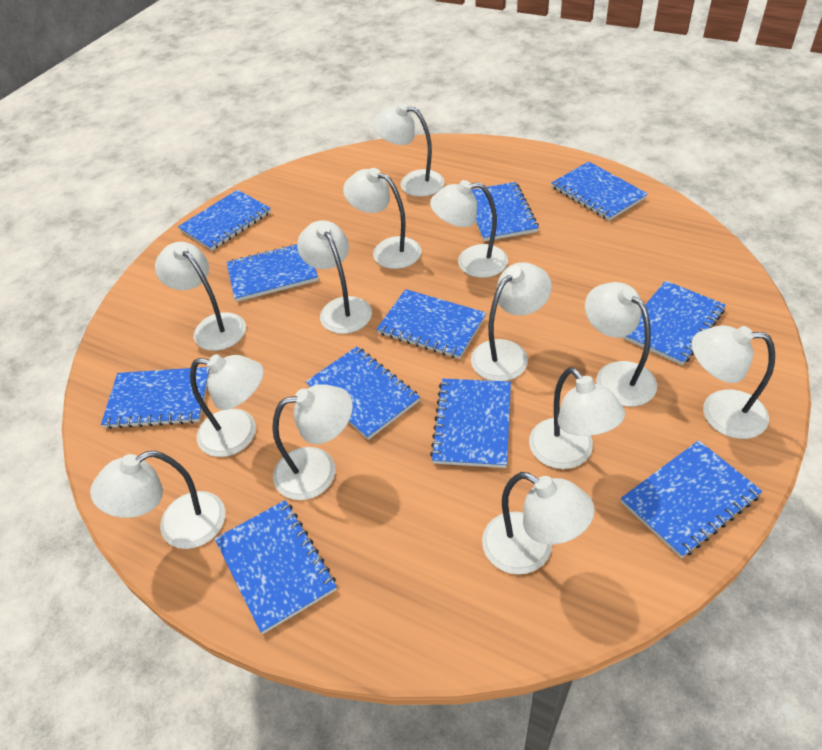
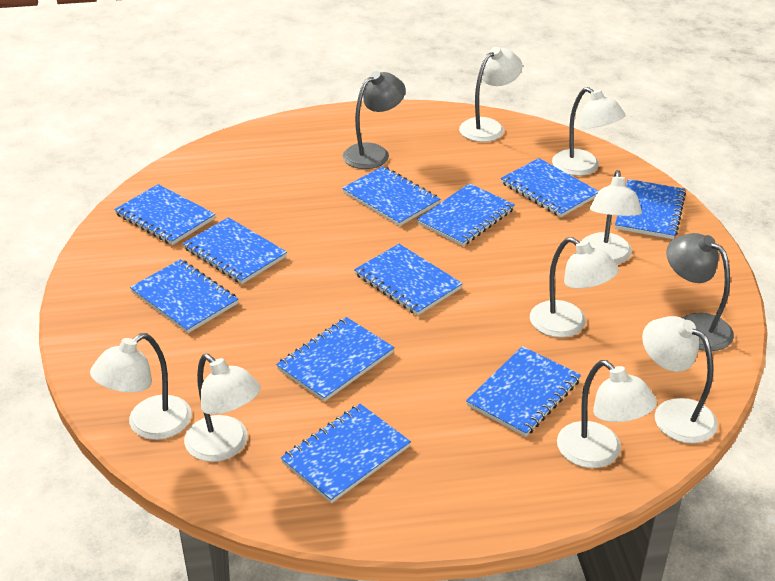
grey lamp: none = 0 -> [343,71,406,169] [666,233,734,351] = 2
white lamp: [90,451,225,549] [155,242,246,351] [190,354,264,457] [272,384,353,500] [297,220,372,334] [343,168,422,269] [373,103,444,197] [430,180,508,278] [471,262,552,381] [482,472,595,574] [529,367,625,469] [585,282,657,407] [692,325,775,439] = 13 -> [90,333,191,440] [184,354,261,462] [459,47,523,142] [530,237,619,338] [552,87,625,176] [557,360,657,468] [582,170,642,264] [642,316,718,444] = 8

